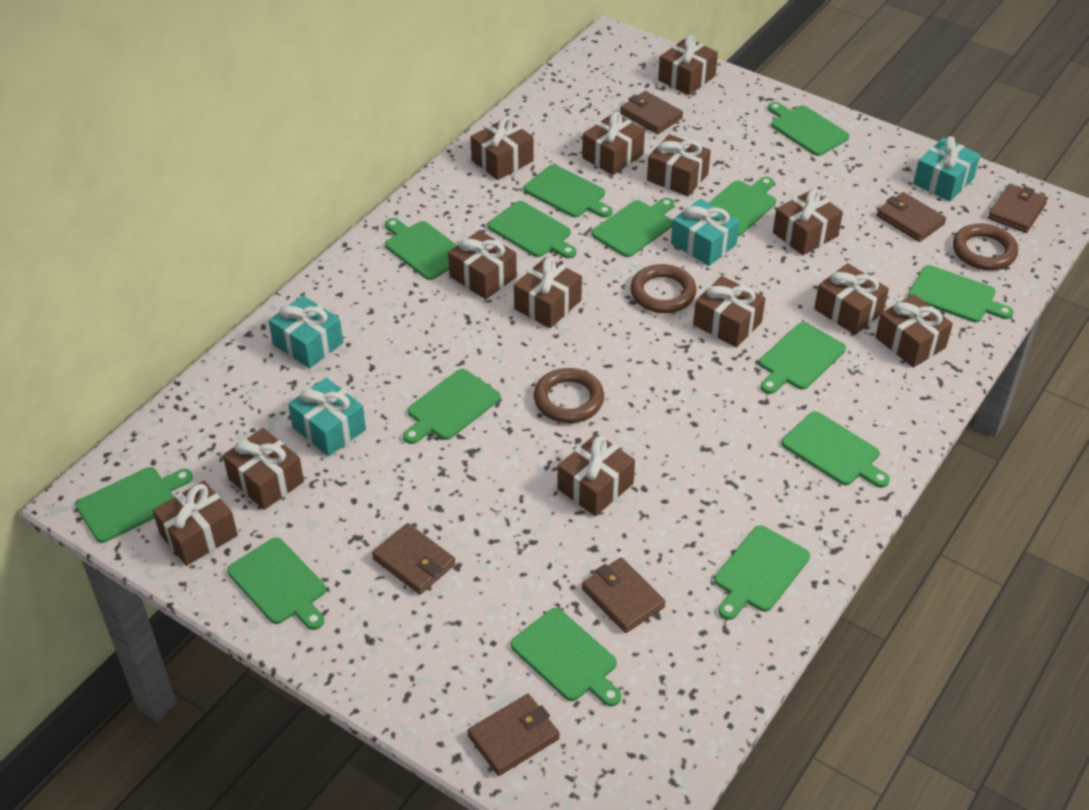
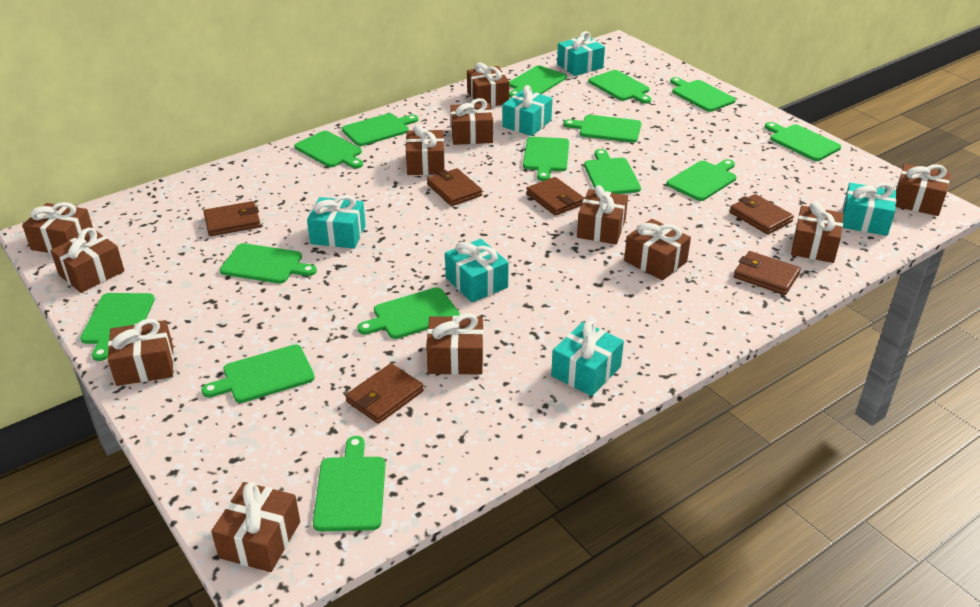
brown gift: [152,481,238,566] [223,428,304,510] [448,230,517,299] [471,116,534,180] [514,257,582,328] [557,433,635,516] [582,112,645,175] [647,134,711,196] [658,35,718,95] [693,276,766,348] [773,189,843,255] [814,263,889,335] [875,294,953,368] = 13 -> [22,202,93,254] [50,228,124,293] [108,319,174,386] [211,482,300,572] [406,125,445,175] [426,313,483,375] [450,98,493,145] [467,63,509,107] [577,185,628,244] [624,219,691,280] [791,202,844,263] [896,164,950,216] = 12
brown ring: [534,368,604,423] [630,264,696,313] [953,223,1018,270] = 3 -> none = 0
green cutting board: [76,467,193,543] [227,537,326,630] [385,218,457,280] [403,369,500,444] [487,201,577,258] [511,608,621,706] [524,164,613,218] [591,198,675,257] [709,177,776,236] [714,526,810,620] [759,322,846,394] [768,102,850,156] [781,412,890,488] [908,265,1014,322] = 14 -> [80,293,155,361] [202,344,315,403] [220,243,317,284] [294,131,363,168] [313,436,385,531] [342,113,418,146] [357,287,460,339] [509,65,567,97] [523,137,569,181] [563,115,641,143] [584,149,641,194] [588,70,651,104] [667,159,736,201] [670,77,736,112] [765,122,841,161] = 15
turquoise gift: [269,295,343,369] [288,377,366,456] [671,199,740,266] [913,136,980,201] = 4 -> [307,195,366,249] [445,239,509,302] [502,85,552,136] [551,321,624,396] [557,31,605,76] [842,183,897,236] = 6

